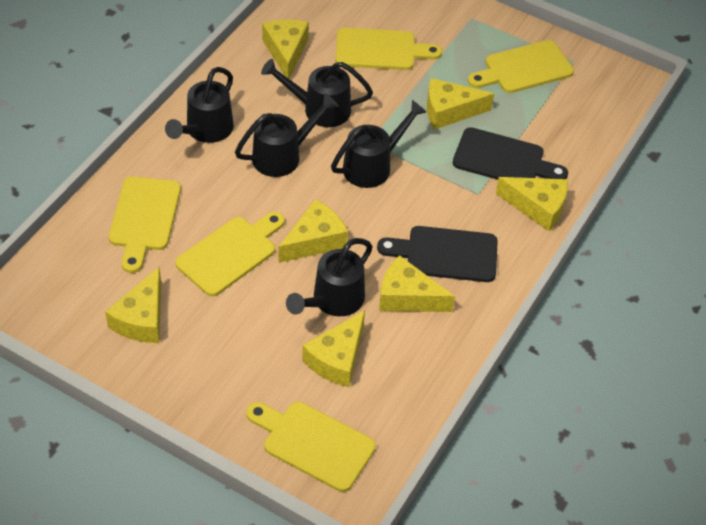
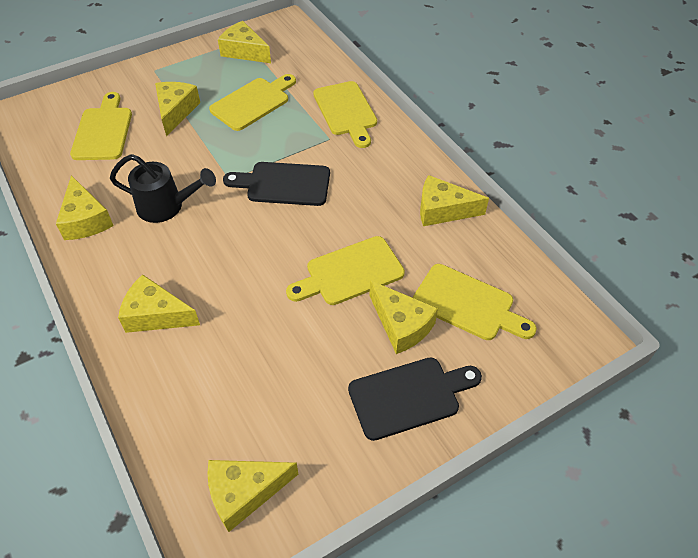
black watering can: [165,67,234,143] [235,93,339,177] [261,59,373,127] [286,238,373,316] [331,100,427,188] = 5 -> [110,154,216,223] = 1

